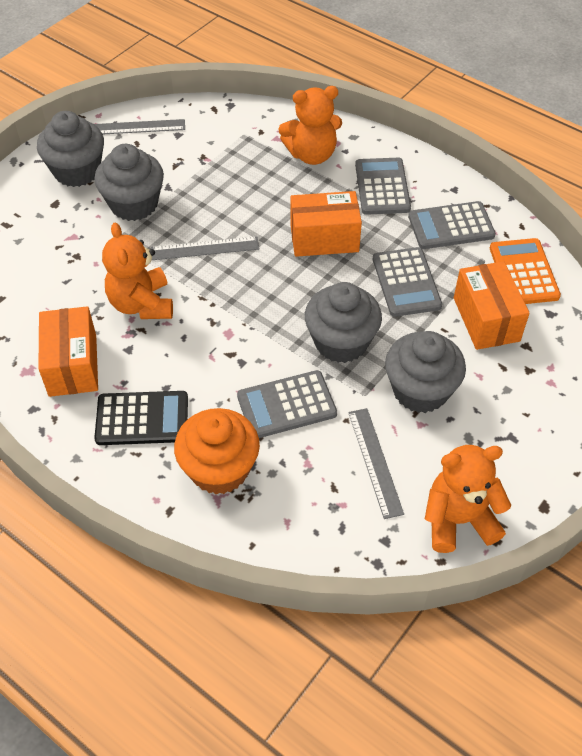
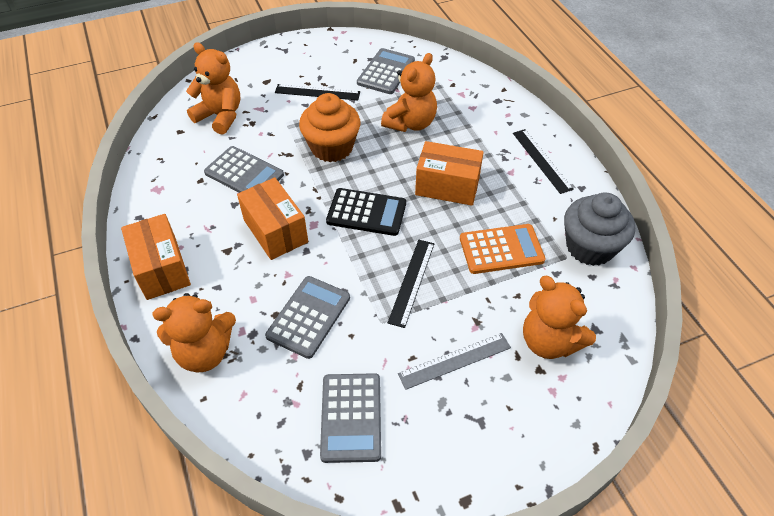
black ruler: none = 0 -> [275,84,360,100] [388,240,434,328] [513,129,574,194] = 3
grey cupcake: [37,111,104,187] [94,144,164,221] [305,282,382,363] [385,331,466,413] = 4 -> [564,192,635,266] = 1
grey ruler: [94,119,185,134] [151,236,259,260] [348,408,404,519] = 3 -> [398,333,511,390] = 1
orange teddy bear: [102,222,173,319] [278,86,342,165] [425,445,512,553] = 3 -> [153,293,236,373] [186,42,241,135] [381,53,437,132] [523,276,596,359] = 4

